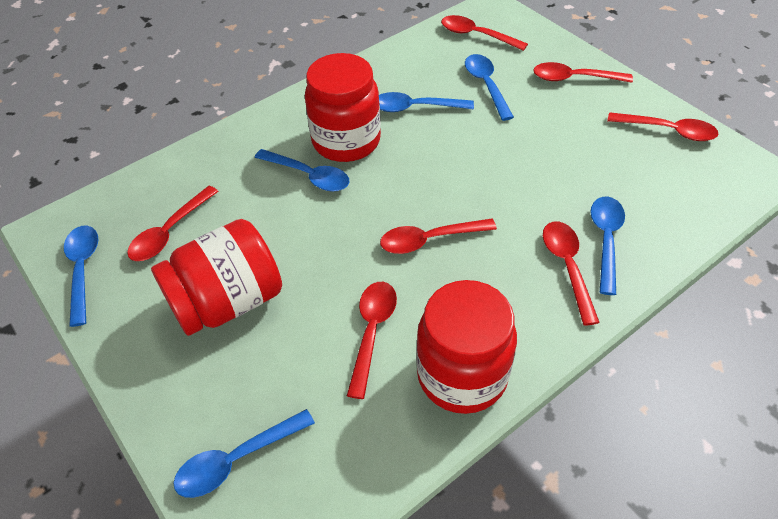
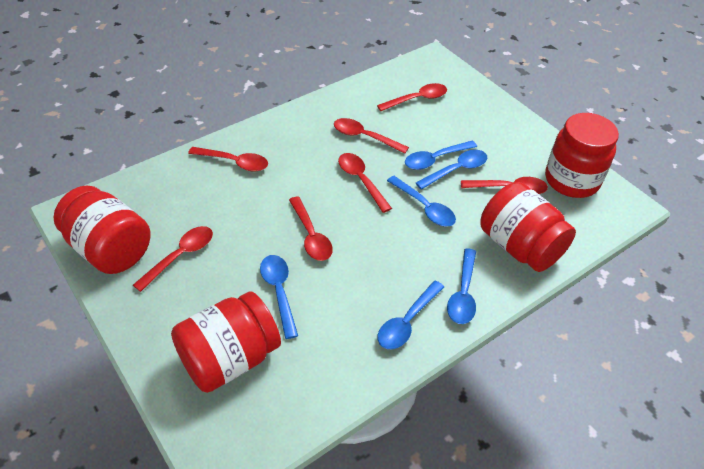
red jar: [151,219,282,336] [305,53,381,162] [416,280,517,414] = 3 -> [54,185,151,274] [171,291,281,393] [480,182,576,272] [545,113,619,198] = 4

